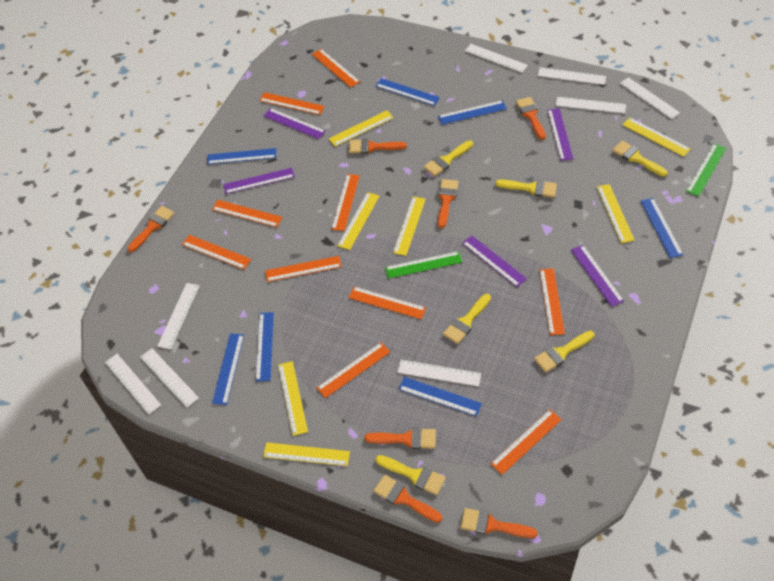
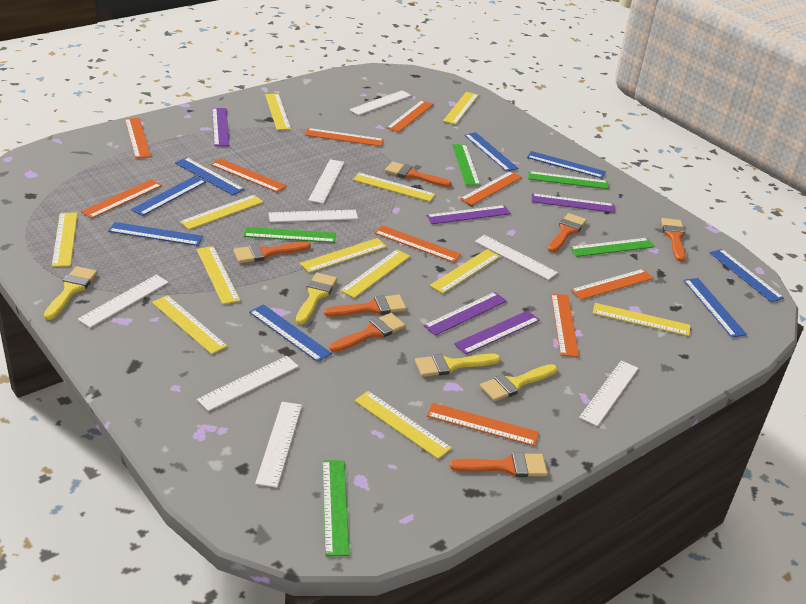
blue ruler: [207,148,276,165] [212,333,244,405] [255,312,274,382] [376,78,440,106] [398,377,482,417] [438,100,507,125] [640,198,684,258] = 7 -> [108,222,203,246] [131,176,206,216] [175,157,244,195] [249,304,332,362] [464,132,518,172] [527,151,606,178] [683,278,747,337] [710,249,784,302] = 8
green ruler: [385,251,462,279] [686,144,726,197] = 2 -> [244,227,336,243] [322,460,350,556] [452,144,480,186] [528,171,609,189] [569,238,655,257] = 5
yellow brush: [376,455,446,495] [424,140,473,177] [443,294,491,344] [496,179,557,198] [534,331,595,373] [612,141,668,177] = 6 -> [44,266,97,320] [296,273,337,325] [415,354,500,377] [480,364,557,402] = 4
yellow ruler: [263,442,350,466] [278,361,308,436] [329,110,394,146] [337,192,379,250] [393,197,426,256] [597,184,635,243] [623,117,691,157] = 7 -> [52,213,78,267] [152,295,227,354] [180,195,263,230] [197,246,240,304] [265,94,291,130] [300,238,387,273] [340,249,410,298] [353,173,435,202] [354,391,452,459] [430,249,500,294] [443,92,478,125] [593,303,690,336] = 12

